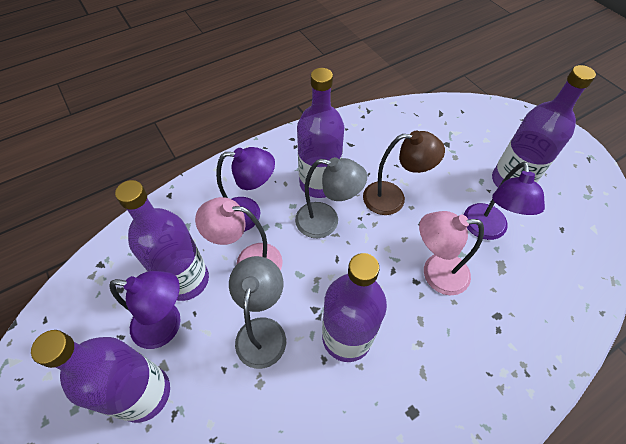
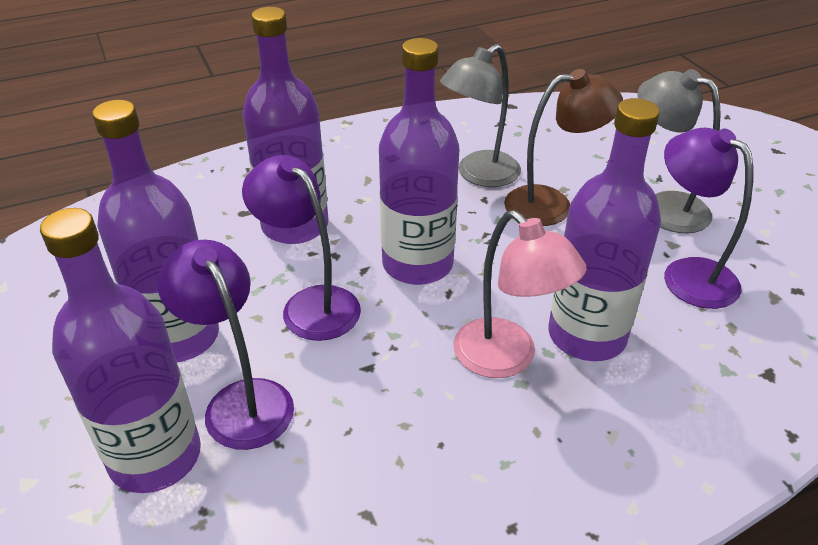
pink lamp: [195,197,283,271] [419,211,484,295] = 2 -> [453,210,587,378] = 1

